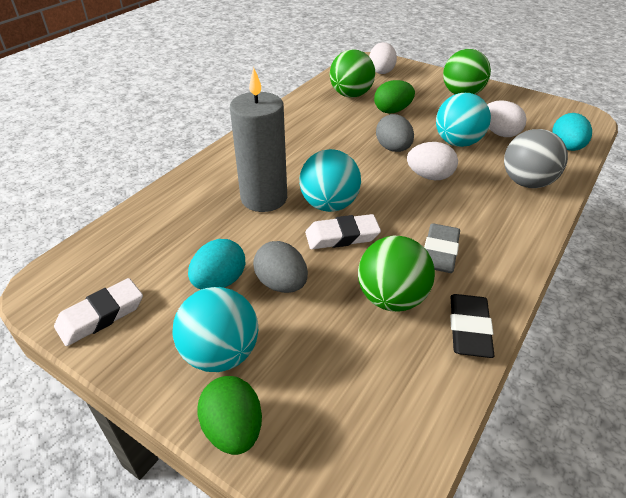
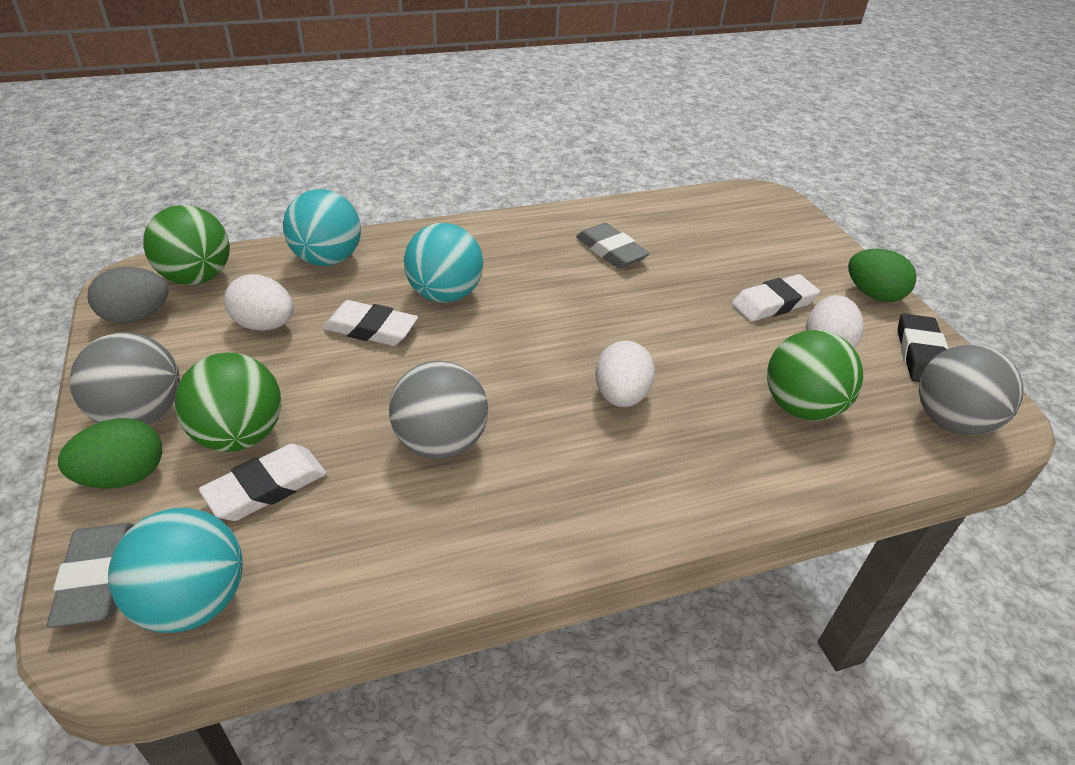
grey ball: [504,129,568,188] = 1 -> [70,332,180,425] [389,361,488,459] [919,344,1024,435] = 3
grey candle: [230,67,287,212] = 1 -> none = 0
grey egg: [253,241,308,293] [376,114,414,152] = 2 -> [87,267,169,323] = 1
grey eraser: [424,223,460,273] = 1 -> [47,523,134,628] [576,223,650,268] = 2
turquoise egg: [188,239,245,289] [552,113,592,151] = 2 -> none = 0
white eraser: [54,278,143,346] [305,214,381,249] = 2 -> [199,444,327,521] [322,300,418,346] [732,274,820,322] = 3

